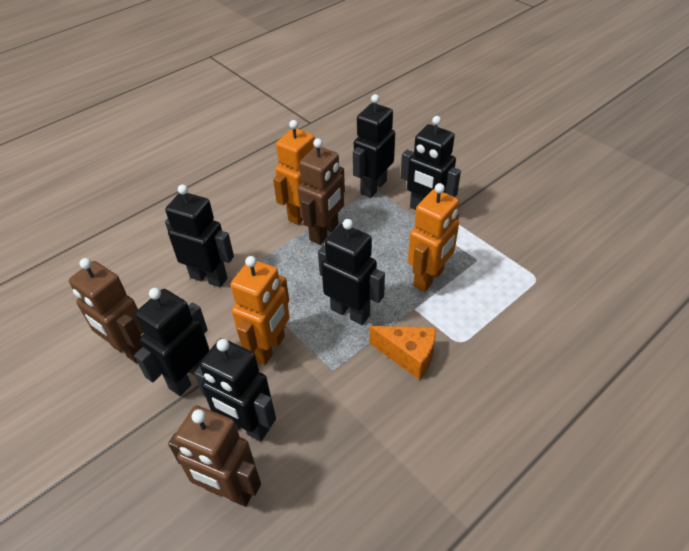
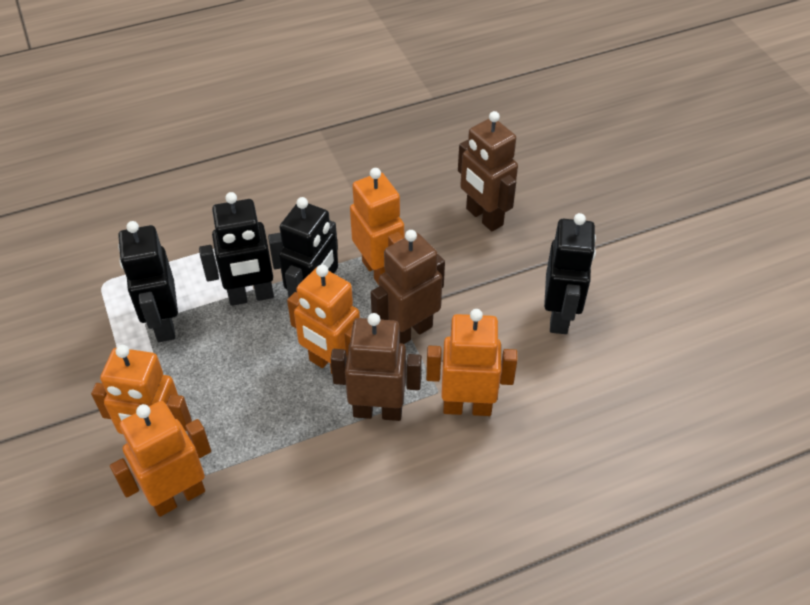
black robot: [134,288,209,396] [165,185,234,287] [194,338,276,442] [318,219,385,325] [353,94,395,198] [401,116,461,210] = 6 -> [118,221,178,342] [199,192,283,306] [279,197,338,297] [544,213,596,334] = 4
orange cheese: [369,326,436,380] = 1 -> none = 0
orange robot: [230,256,290,365] [273,120,315,225] [408,183,459,292] = 3 -> [91,345,192,434] [110,401,211,517] [287,264,360,374] [350,168,404,285] [426,309,518,416] = 5

